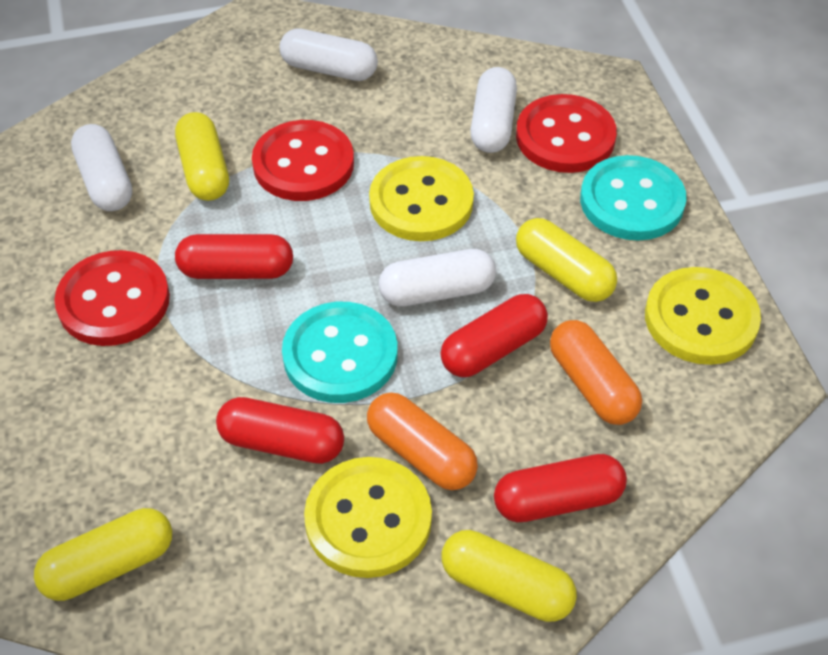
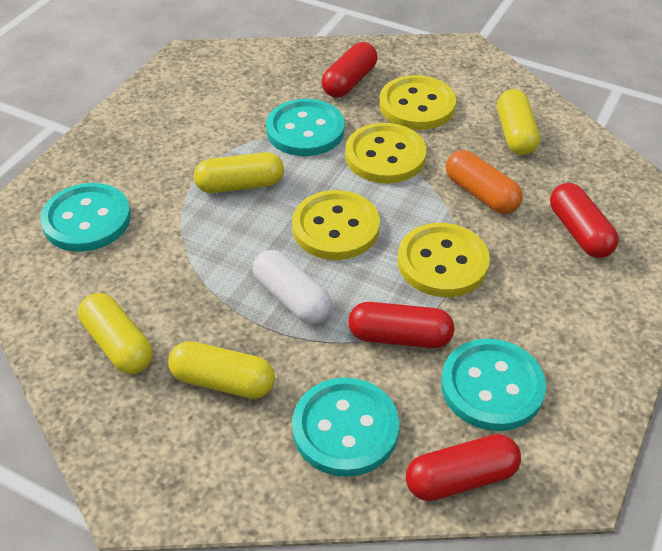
orange capsule: [367,393,478,490] [550,320,642,425] = 2 -> [446,150,523,214] = 1
red button: [54,250,170,346] [252,120,354,201] [516,94,617,173] = 3 -> none = 0
turquoise button: [282,302,398,403] [580,155,687,241] = 2 -> [40,183,131,252] [266,99,345,156] [292,378,399,477] [441,339,546,431] = 4
white capsule: [71,124,132,211] [279,28,378,81] [379,249,496,307] [470,67,517,153] = 4 -> [253,250,332,325] = 1
yellow button: [304,457,432,578] [369,156,474,241] [645,267,761,365] = 3 -> [292,190,380,260] [345,123,426,184] [379,75,456,130] [398,223,490,297] = 4

